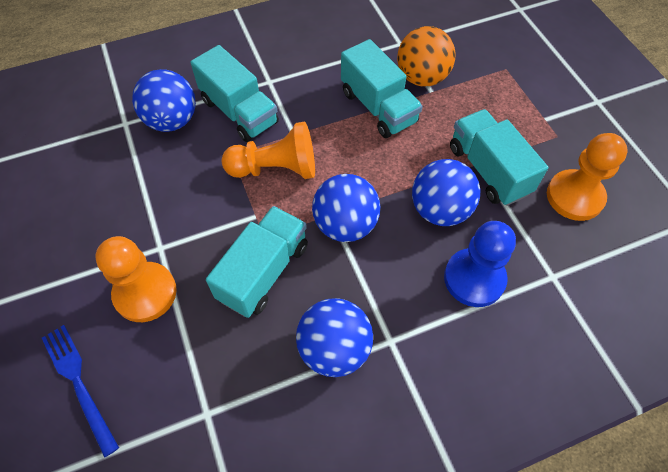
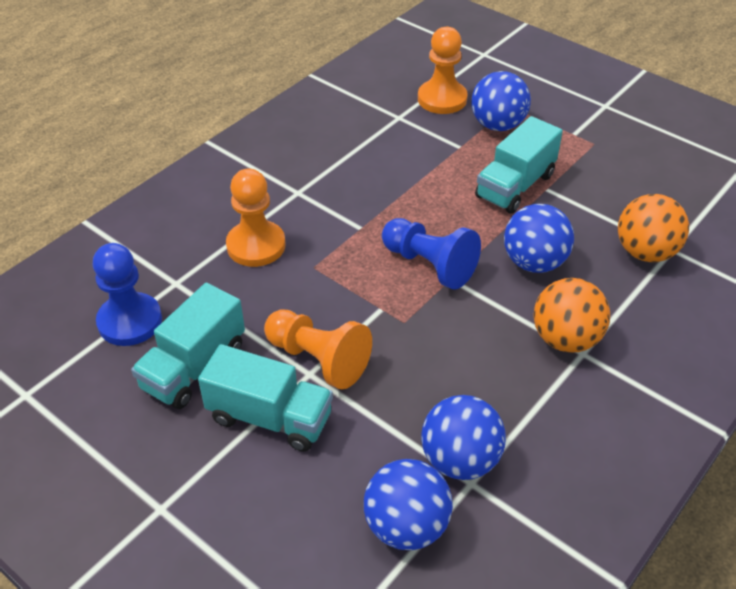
blue fork: [42,325,119,458] = 1 -> none = 0
blue pawn: [444,221,516,307] = 1 -> [93,243,162,346] [382,218,481,289] = 2
orange ball: [397,26,455,87] = 1 -> [534,278,610,353] [618,194,689,262] = 2
turquoise truck: [190,45,279,142] [206,206,308,318] [341,39,423,138] [450,109,548,206] = 4 -> [131,283,245,409] [198,344,333,452] [475,116,563,214] = 3

